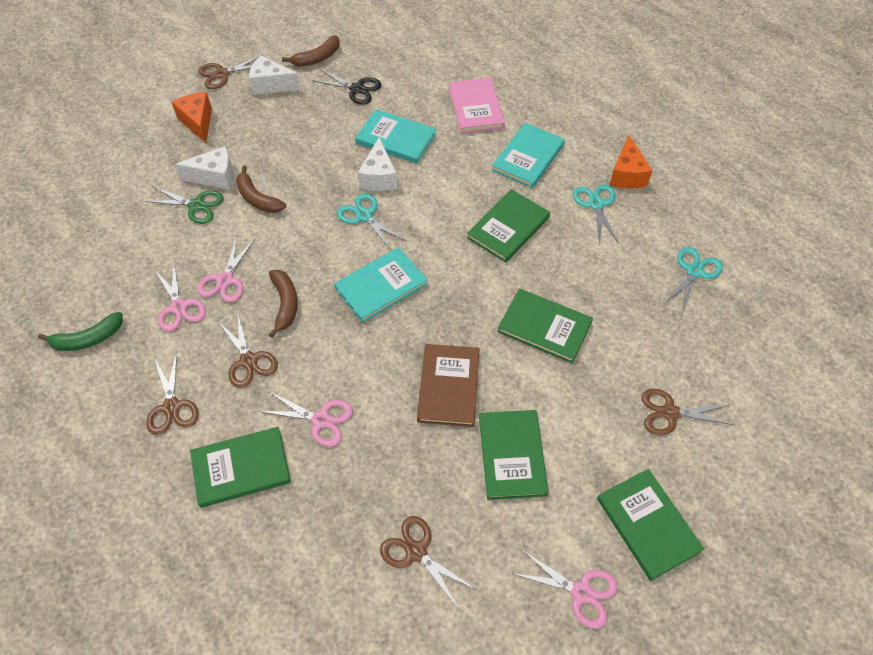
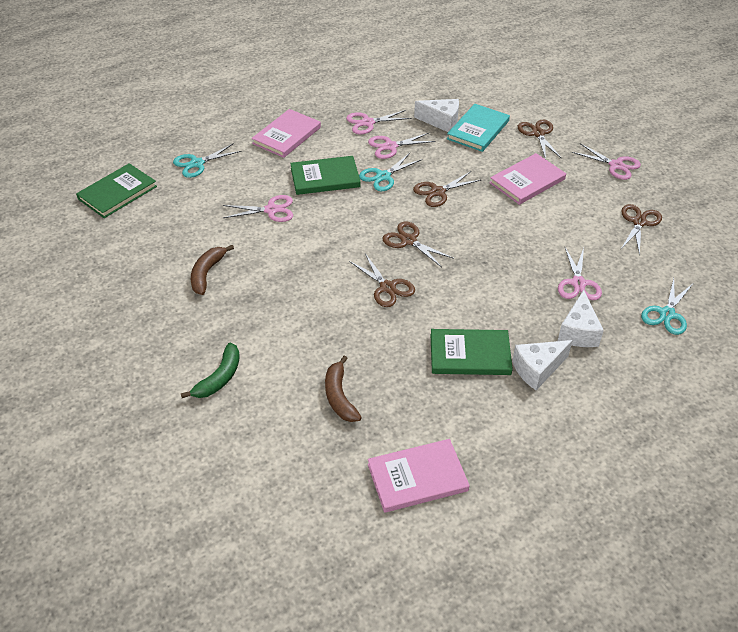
black scissors: [312,69,382,105] = 1 -> none = 0
brown banana: [236,166,286,213] [268,270,298,338] [282,35,340,67] = 3 -> [191,245,234,295] [325,355,362,422] = 2
brown book: [417,344,480,427] = 1 -> none = 0
green book: [190,427,291,508] [467,189,550,263] [479,410,548,500] [497,288,593,364] [597,469,704,581] = 5 -> [76,163,157,218] [290,156,361,195] [431,329,513,375] = 3
green scissors: [144,186,224,224] = 1 -> none = 0
orange cheese: [171,92,212,143] [610,135,653,189] = 2 -> none = 0
pink book: [449,78,505,134] = 1 -> [252,109,321,158] [368,439,470,513] [490,153,566,205] = 3
pink scissors: [154,264,206,332] [197,235,255,303] [259,392,353,447] [511,549,618,629] = 4 -> [223,195,293,222] [346,110,412,134] [368,133,435,159] [558,247,602,300] [572,143,641,180] = 5
turquoise book: [334,247,428,323] [355,109,436,164] [492,123,565,188] = 3 -> [447,104,510,152] = 1

